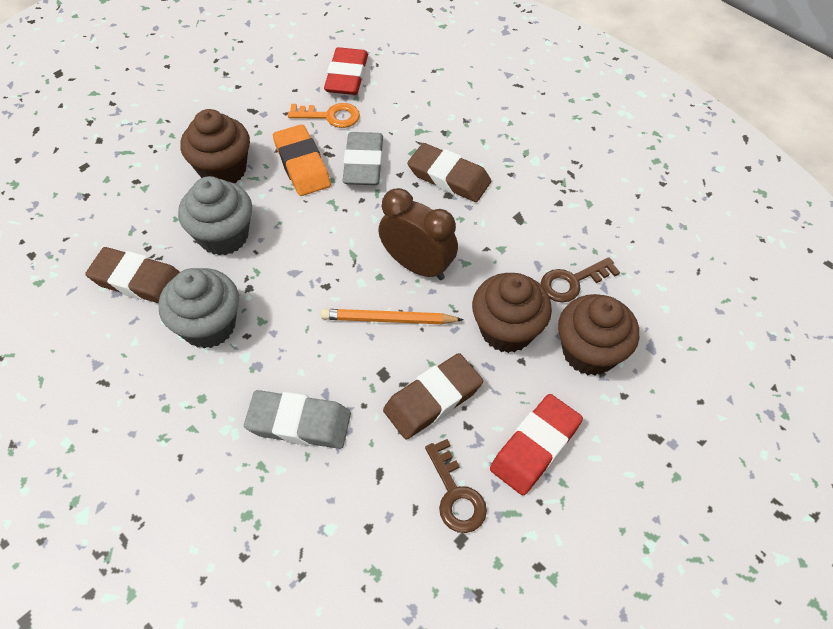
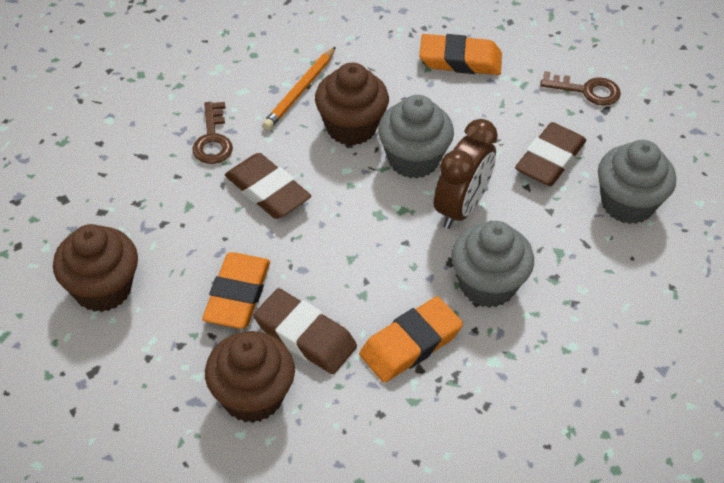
grey cupcake: [159,268,239,349] [178,176,252,256] = 2 -> [378,95,454,178] [451,221,534,308] [598,140,676,224] = 3
grey eraser: [244,390,351,449] [343,132,383,185] = 2 -> none = 0
orange eraser: [273,124,331,196] = 1 -> [202,252,270,329] [359,296,463,383] [419,34,502,75] = 3
orange key: [288,103,360,128] = 1 -> none = 0
red eraser: [324,47,368,95] [490,394,583,495] = 2 -> none = 0

